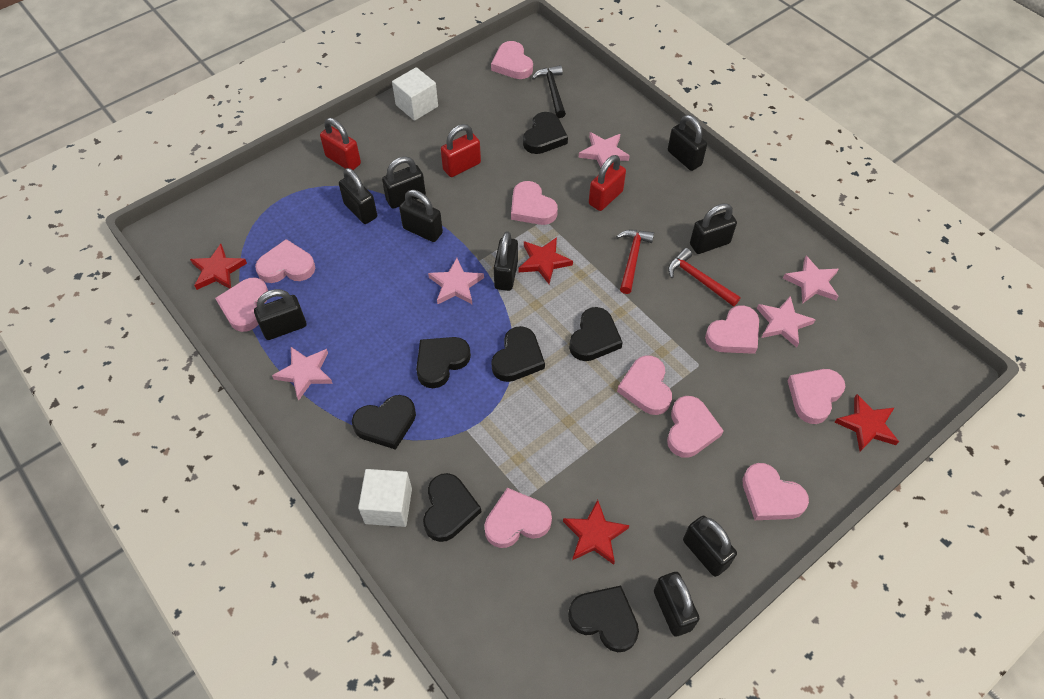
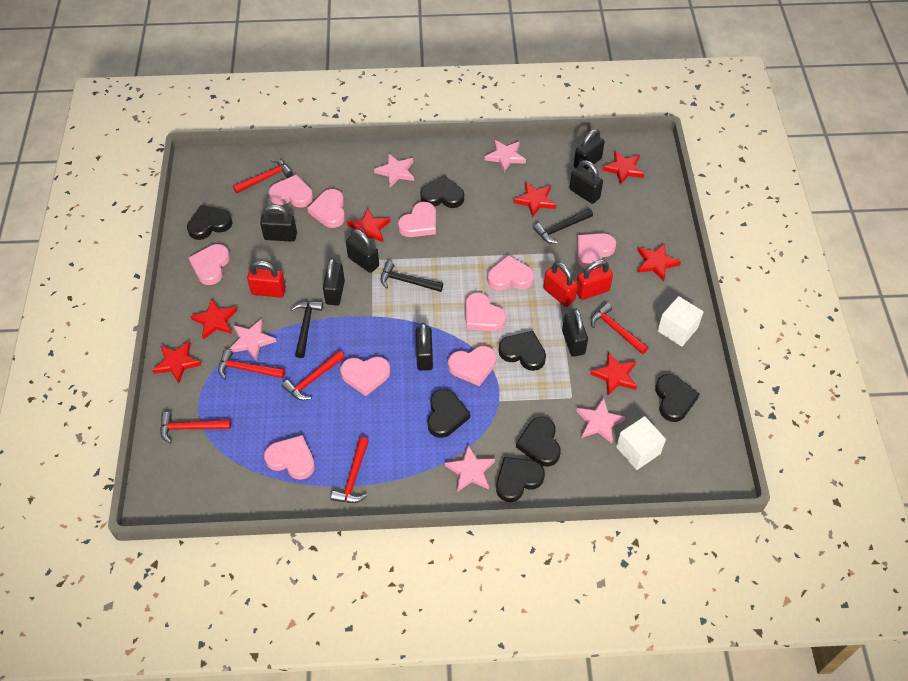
black hammer: [532,65,566,118] = 1 -> [291,301,323,358] [381,261,443,292] [533,208,593,244] = 3
black padlock: [254,289,306,340] [339,168,377,224] [382,156,426,209] [399,190,443,242] [494,231,518,291] [654,572,700,636] [668,115,707,171] [683,516,737,577] [690,203,737,254] = 9 -> [260,205,297,242] [323,258,345,305] [346,229,379,273] [416,323,433,371] [562,309,588,357] [569,160,603,204] [574,129,605,169] = 7
red hammer: [616,230,654,294] [668,248,740,307] = 2 -> [160,412,231,443] [218,349,285,380] [233,159,293,193] [282,350,345,400] [331,437,369,503] [591,303,649,354] = 6
red star: [190,244,247,290] [519,237,573,284] [563,500,630,565] [835,394,899,452] = 4 -> [152,341,201,383] [190,298,237,340] [347,208,390,242] [513,182,556,218] [590,352,637,395] [602,151,644,185] [638,243,681,281] = 7

